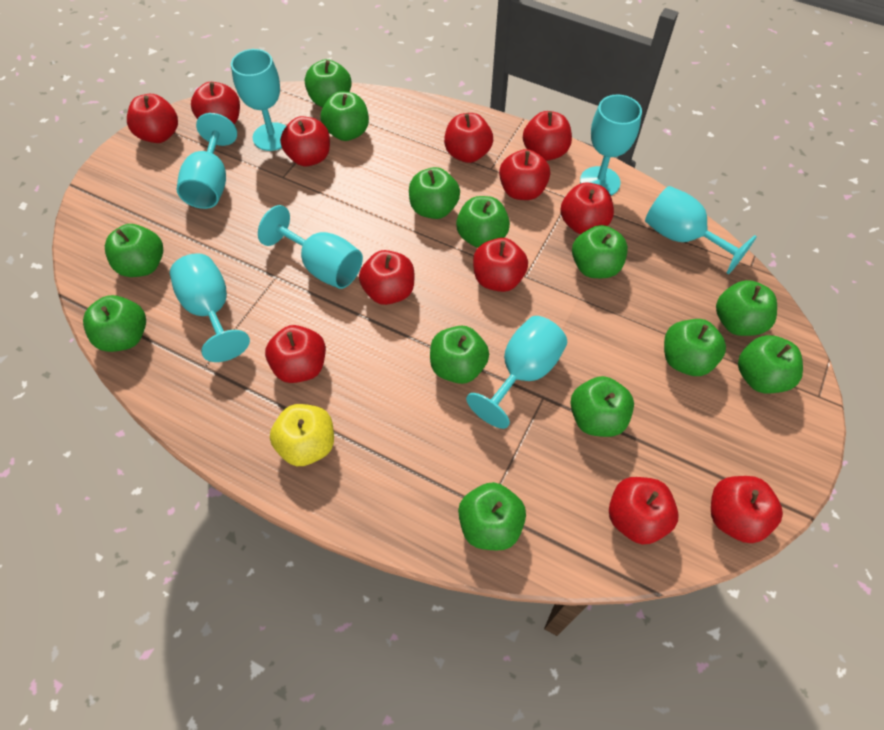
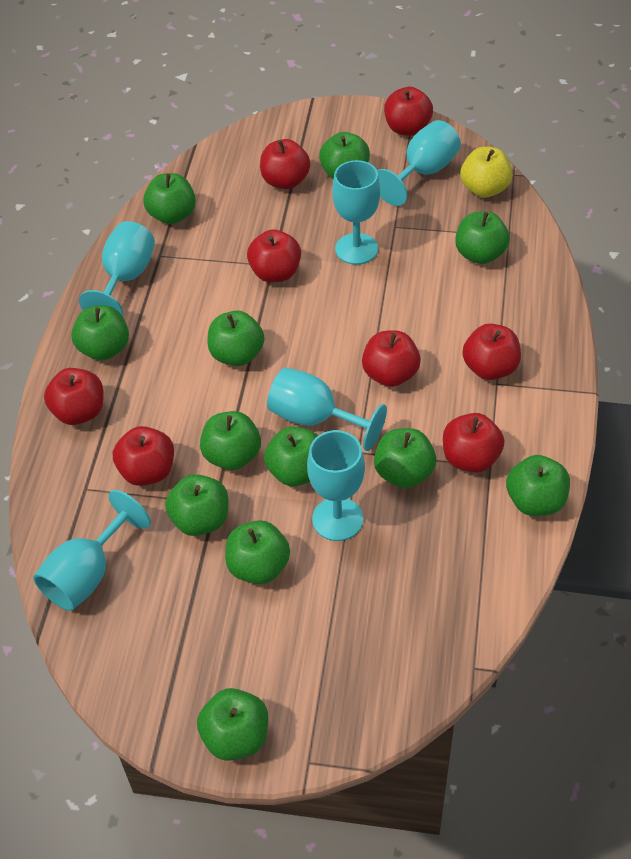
green apple: [83,295,146,352] [105,224,163,277] [305,59,352,107] [321,92,369,141] [409,167,460,219] [430,325,489,384] [456,196,510,248] [458,482,526,551] [571,376,634,437] [572,225,628,278] [664,319,726,376] [716,280,777,336] [738,335,803,394] = 13 -> [71,305,129,360] [143,173,196,224] [165,474,228,536] [197,688,268,761] [200,411,261,470] [207,310,264,366] [225,520,290,584] [264,427,318,486] [319,132,370,179] [374,428,436,488] [455,211,510,264] [506,455,570,516] = 12
red apple: [127,94,178,143] [191,82,240,124] [265,325,326,383] [280,116,330,166] [359,250,414,305] [444,113,493,163] [473,238,528,292] [499,149,550,200] [523,111,572,161] [560,182,614,234] [609,477,679,544] [711,476,783,543] = 12 -> [44,368,104,425] [113,426,174,486] [247,230,301,282] [260,139,310,189] [362,330,421,387] [384,87,433,136] [443,413,505,473] [462,324,521,380] = 8
turquoise goblet: [170,253,250,362] [177,113,237,209] [231,49,286,151] [258,205,363,289] [466,316,567,429] [580,94,642,196] [645,186,757,275] = 7 -> [33,490,151,611] [79,221,155,315] [267,367,387,451] [307,430,365,541] [332,160,380,265] [377,120,461,206] = 6

